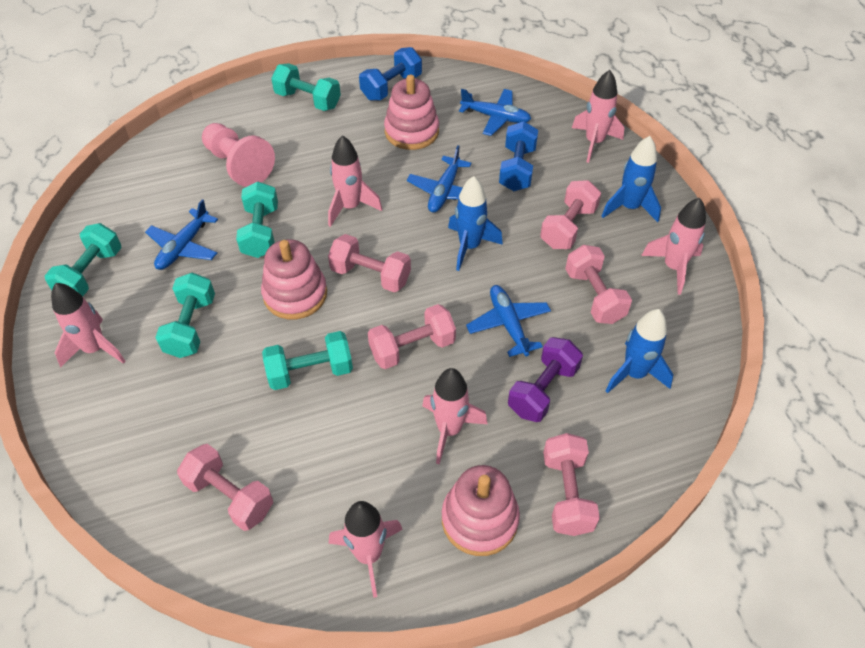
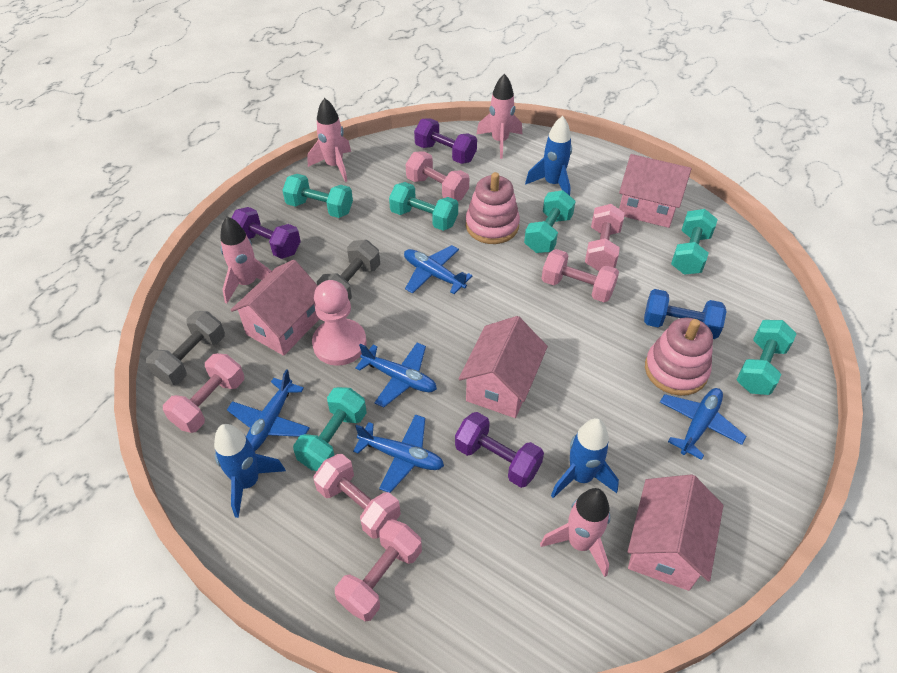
blue dumbbell: [359,47,422,101] [499,121,538,191] = 2 -> [644,289,727,339] = 1
blue plane: [145,199,218,270] [407,145,471,213] [459,89,531,136] [466,285,551,357] = 4 -> [227,369,310,451] [353,414,444,493] [355,343,437,408] [404,245,472,294] [660,388,747,460] = 5
grey dumbbell: none = 0 -> [146,311,225,385] [317,240,380,301] = 2
pink house: none = 0 -> [230,260,319,356] [459,316,548,418] [619,154,692,228] [628,474,723,591] = 4
pink rocket: [51,283,126,368] [328,135,382,227] [329,501,403,598] [422,368,487,464] [572,70,624,163] [641,198,706,295] = 6 -> [220,216,271,304] [307,98,351,182] [476,74,522,159] [540,488,611,577] = 4
pink stacking toy: [261,239,327,320] [384,75,439,150] [442,465,520,556] = 3 -> [466,172,520,244] [645,318,713,396] = 2
purple dumbbell: [508,337,583,422] = 1 -> [232,207,301,259] [414,118,477,164] [455,412,544,488] = 3
turquoise dumbbell: [45,223,121,296] [155,272,215,358] [236,182,278,258] [262,331,353,390] [271,63,341,111] = 5 -> [282,174,353,218] [293,387,367,471] [389,182,458,231] [524,190,576,253] [671,209,718,275] [737,320,797,395] = 6

